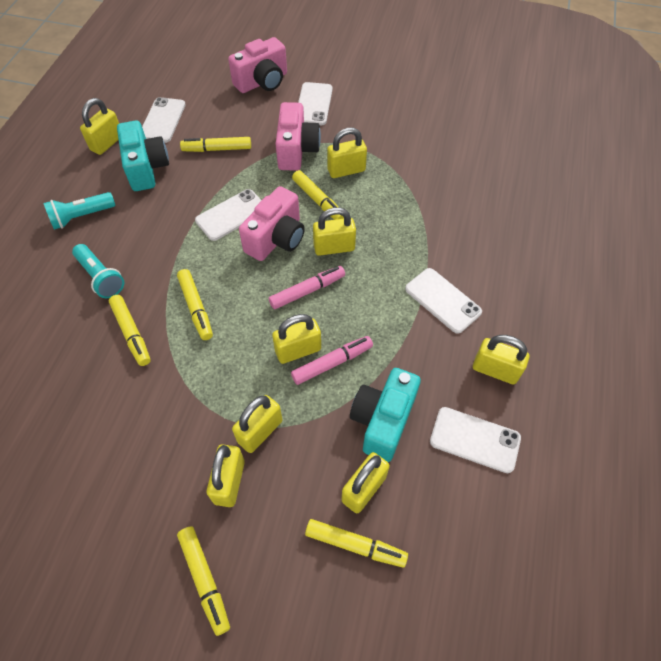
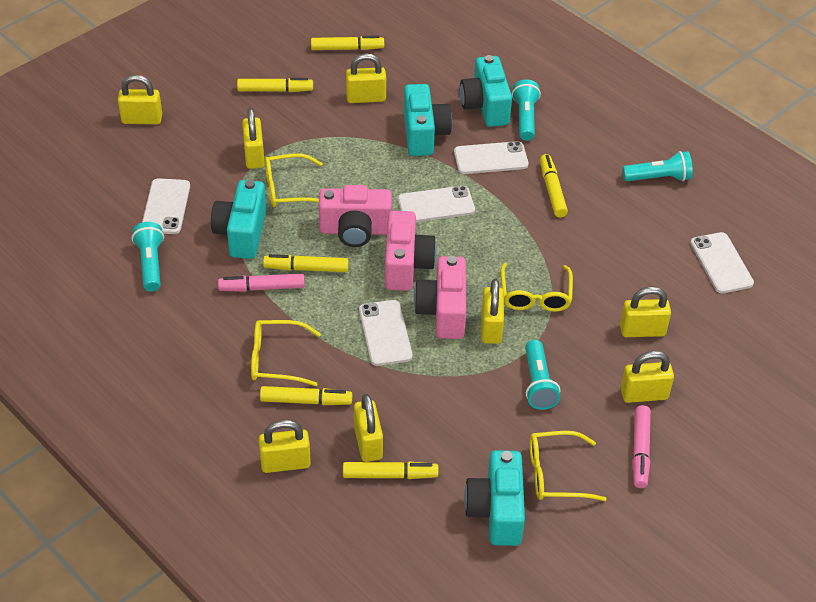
turquoise camera: [117,120,169,191] [350,368,421,462] = 2 -> [211,180,266,259] [404,84,452,156] [460,55,512,127] [464,450,525,546] = 4
turquoise flashlight: [43,192,115,230] [72,244,124,298] = 2 -> [132,222,164,292] [512,79,541,141] [525,340,560,410] [622,151,693,182] = 4
yellow glasses: none = 0 -> [251,320,321,386] [265,154,323,207] [501,263,573,312] [530,431,607,501] = 4

